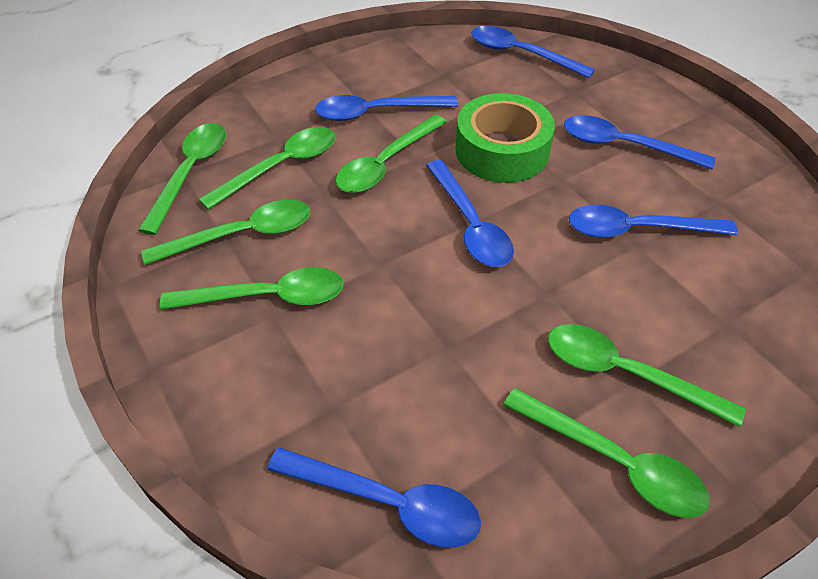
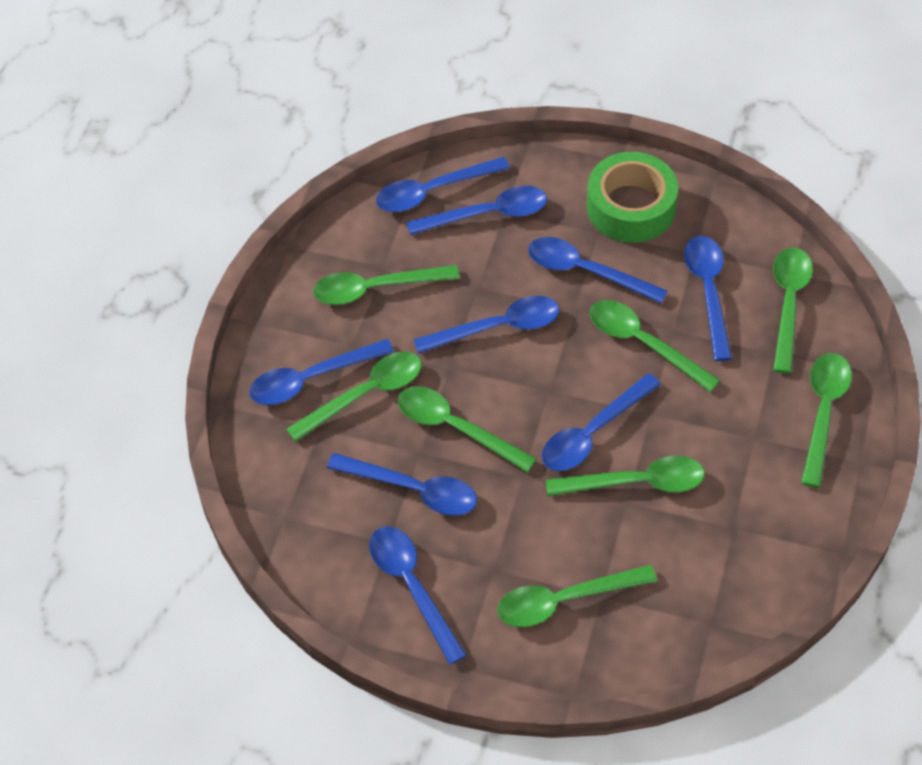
blue spoon: [267,447,481,548] [315,95,458,121] [426,160,514,267] [471,26,595,78] [564,115,715,169] [569,204,738,238] = 6 -> [249,339,394,405] [327,453,477,516] [369,526,467,665] [376,157,510,212] [406,186,547,235] [413,296,559,354] [528,237,667,303] [542,373,661,471] [684,236,732,361] = 9
green spoon: [138,123,226,235] [141,200,310,265] [160,267,344,310] [199,127,335,210] [335,114,446,193] [503,388,710,518] [548,324,746,427] = 7 -> [286,352,421,442] [313,265,460,305] [398,386,536,472] [497,565,657,627] [546,456,705,496] [590,300,720,392] [773,247,813,373] [801,353,852,487] = 8

